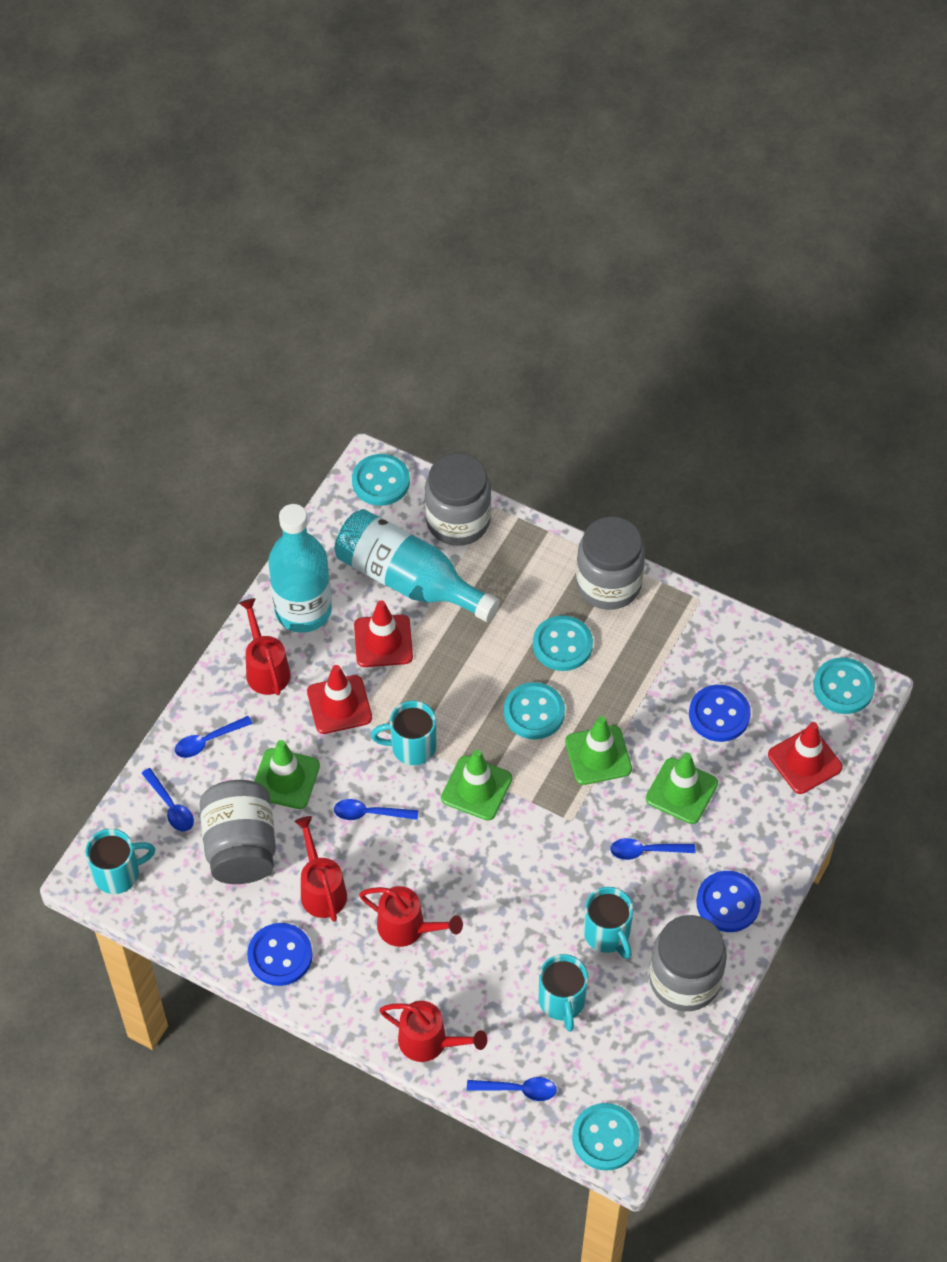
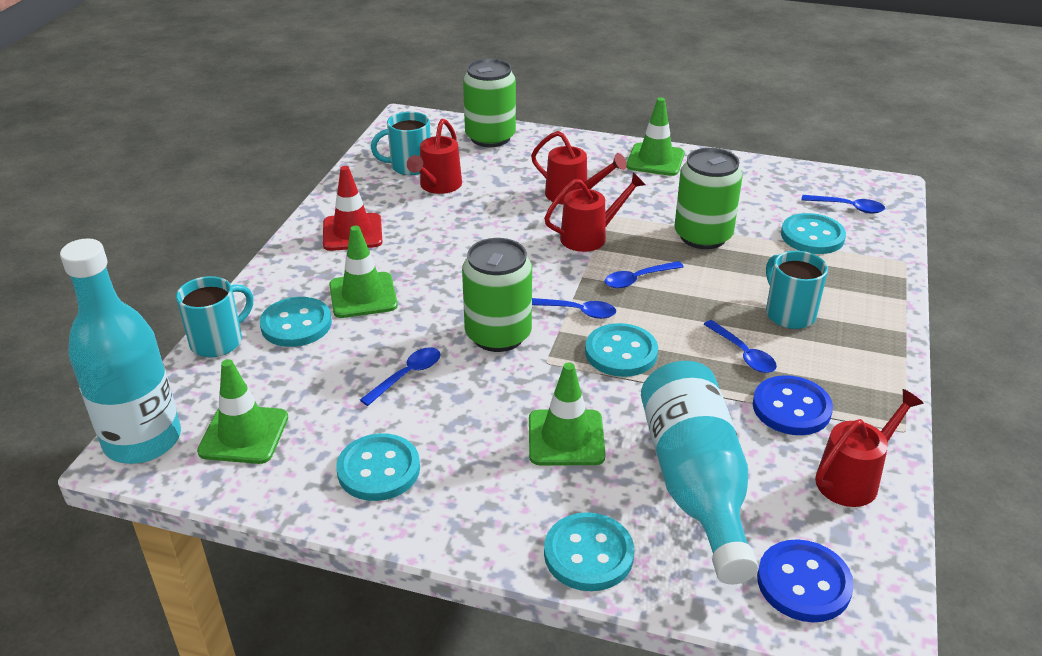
blue button: [247,923,313,986] [689,685,751,742] [696,871,761,932] = 3 -> [753,375,833,435] [757,539,854,622] = 2
green can: none = 0 -> [462,238,532,352] [463,58,516,147] [674,148,743,249] = 3
grey jar: [200,780,276,884] [425,453,491,546] [576,516,645,610] [649,915,727,1011] = 4 -> none = 0
red traffic cone: [307,665,372,734] [354,600,413,667] [768,722,843,794] = 3 -> [323,166,382,251] = 1
turquoise mug: [85,829,155,894] [371,701,436,765] [539,954,588,1032] [584,887,633,959] = 4 -> [176,276,253,357] [371,112,430,175] [766,251,828,329] = 3

